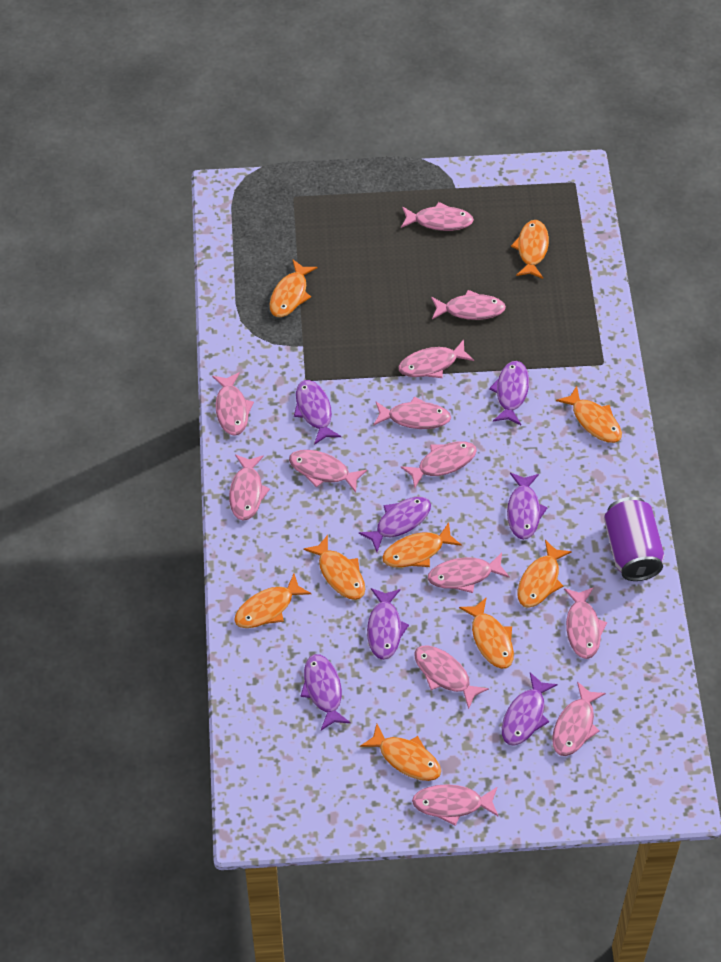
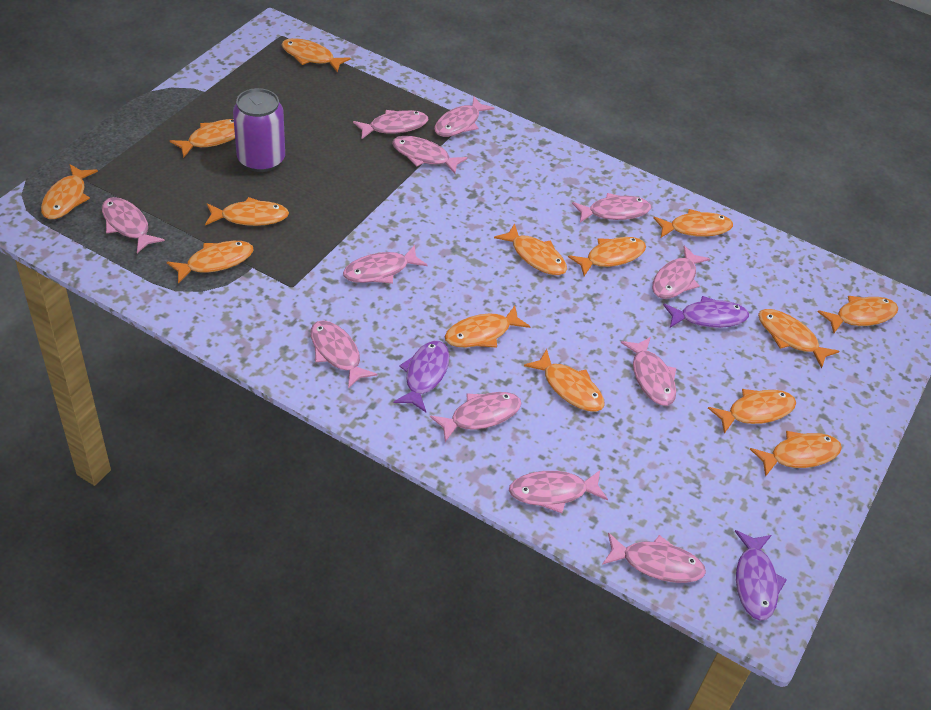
orange fish: [234,574,311,628] [270,260,318,317] [303,535,365,600] [360,724,441,781] [382,522,462,568] [459,597,514,669] [511,220,549,279] [517,540,572,608] [556,386,622,443] = 9 -> [41,164,98,219] [167,241,254,284] [170,119,235,158] [205,197,289,226] [281,38,351,73] [445,306,531,348] [494,224,567,275] [524,349,605,412] [568,237,646,276] [653,209,733,238] [708,389,796,434] [750,431,842,477] [758,309,839,368] [818,296,898,333] = 14
pink fish: [212,372,254,436] [229,454,270,521] [289,450,367,493] [373,396,451,429] [399,339,474,378] [401,202,474,231] [401,441,477,489] [412,784,499,826] [414,646,489,709] [428,553,510,593] [431,290,506,320] [552,682,606,756] [564,587,607,659] = 13 -> [102,197,165,253] [310,320,377,389] [343,245,428,284] [353,110,428,140] [392,136,468,174] [430,392,522,442] [434,97,495,137] [509,470,608,513] [572,193,651,223] [602,533,706,583] [621,337,676,406] [652,246,710,299] = 12
purple fish: [294,380,341,445] [301,654,351,730] [358,497,431,552] [367,588,409,660] [489,361,529,425] [502,672,558,746] [507,473,548,540] = 7 -> [394,341,449,412] [663,296,749,328] [735,530,787,621] = 3

